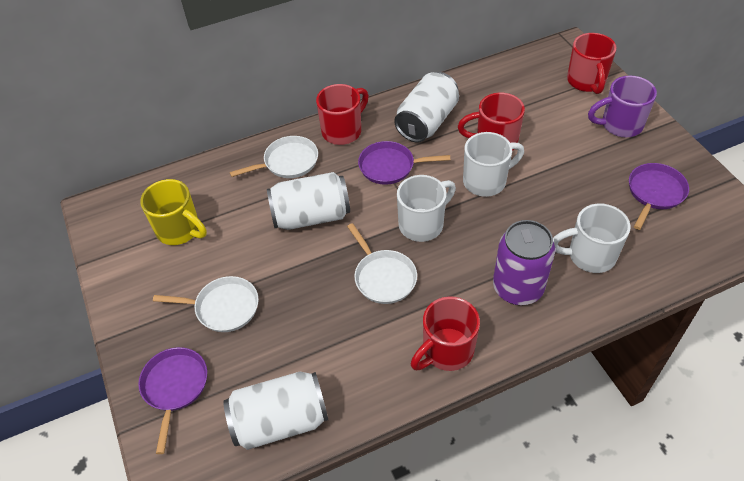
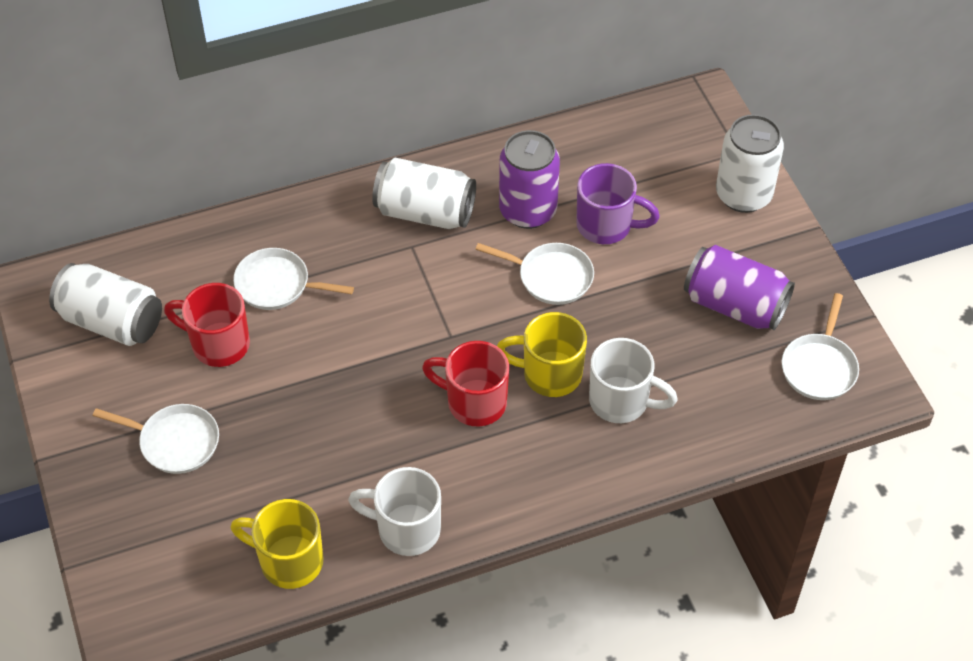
purple can: [493,220,555,305] = 1 -> [499,130,560,229] [684,245,795,330] = 2
purple pan: [138,347,207,454] [358,141,450,185] [629,163,689,230] = 3 -> none = 0
red mug: [316,84,369,145] [411,296,480,371] [458,93,525,151] [567,33,616,94] = 4 -> [164,283,250,367] [422,341,509,426] = 2
white mug: [397,175,456,242] [463,132,524,197] [553,204,631,273] = 3 -> [348,467,441,556] [589,338,678,423] = 2
white pan: [153,276,259,332] [230,136,318,178] [347,223,417,304] = 3 -> [93,404,219,474] [233,248,354,310] [475,243,594,305] [782,293,859,400] = 4
yellow mug: [140,179,207,245] = 1 -> [230,499,324,589] [497,312,587,397] = 2

